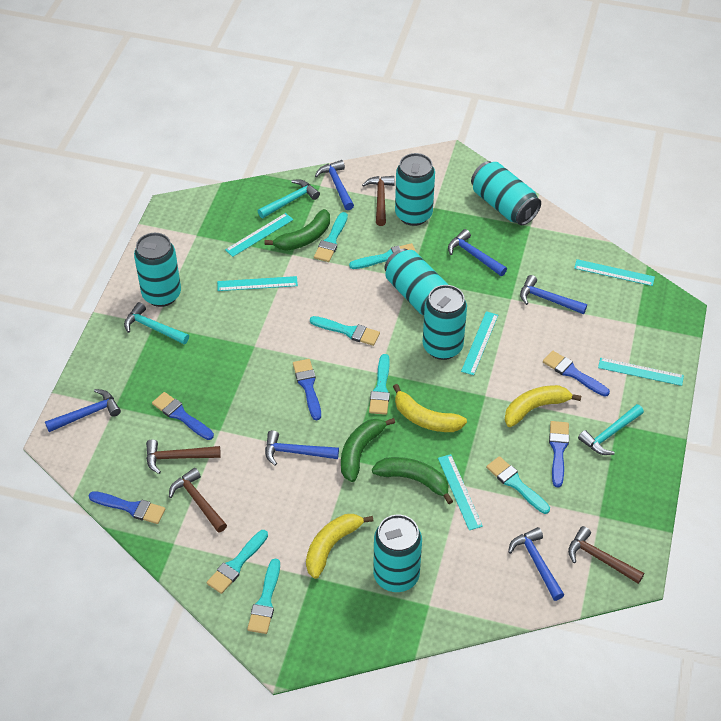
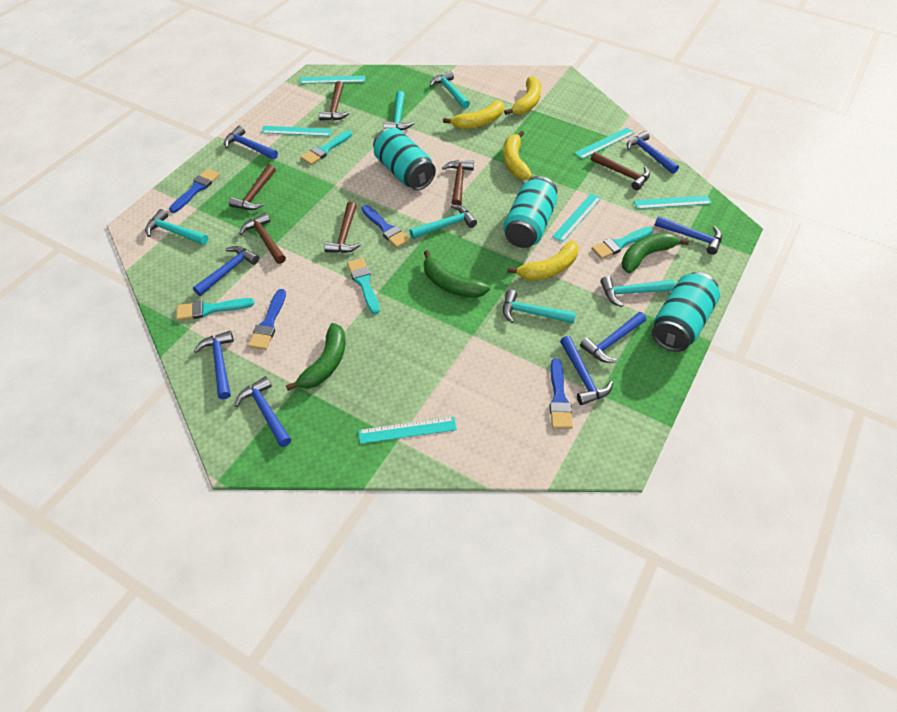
blue brush: [88,491,165,524] [152,392,214,440] [293,359,321,420] [543,351,610,397] [549,421,569,487] = 5 -> [169,169,220,213] [248,289,286,350] [362,205,410,248] [549,358,573,429] = 4
blue hammer: [45,389,121,432] [265,430,339,466] [315,160,354,210] [448,229,507,276] [508,527,564,601] [520,275,587,314] = 6 -> [193,246,259,296] [194,331,234,399] [224,126,278,160] [235,376,291,447] [560,336,613,405] [580,312,646,363] [627,131,679,174] [654,216,722,255] = 8
brown hammer: [146,439,221,474] [169,468,227,533] [362,176,395,226] [568,526,644,584] = 4 -> [229,164,276,210] [239,212,286,264] [319,81,350,120] [324,202,361,253] [442,160,474,205] [591,152,650,190] = 6
turquoise brush: [207,530,268,594] [247,558,280,634] [310,316,380,346] [314,212,348,262] [349,243,416,269] [369,354,390,415] [486,456,550,514] = 7 -> [177,298,254,321] [301,130,352,165] [347,258,380,314] [592,227,653,259] = 4
turquoise can: [134,233,181,307] [373,515,422,592] [384,249,448,315] [395,153,435,226] [423,285,467,360] [471,161,541,225] = 6 -> [373,128,436,190] [503,176,557,248] [652,272,720,352] = 3
turquoise hammer: [124,302,189,344] [258,179,320,218] [578,404,644,455] = 3 -> [145,209,208,245] [384,91,414,130] [409,205,477,239] [430,71,470,109] [503,290,576,324] [600,276,675,307] = 6
yellow banana: [306,514,373,579] [393,384,467,432] [505,385,581,427] = 3 -> [443,100,504,129] [503,131,532,180] [504,76,541,115] [507,241,578,281] = 4

